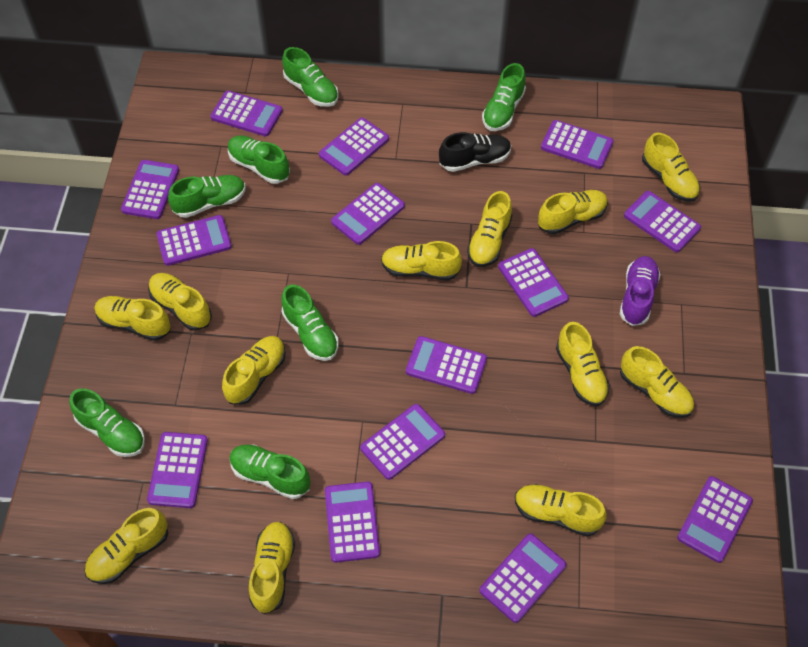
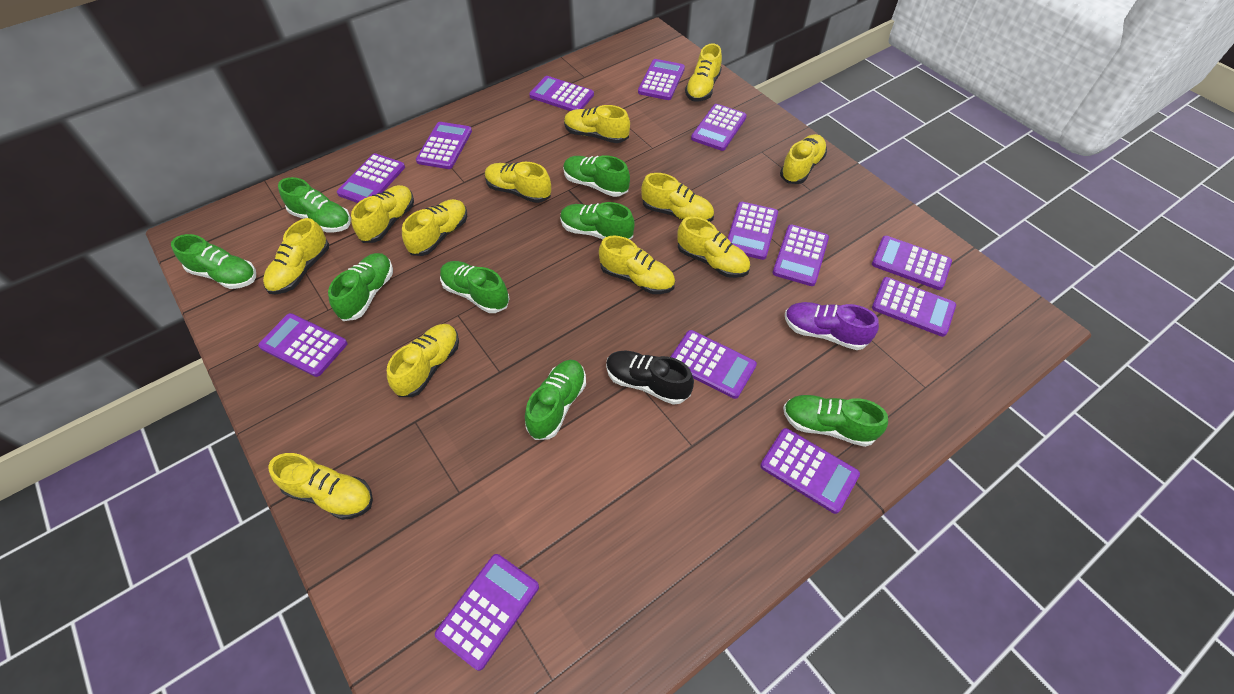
green shoe: [69,388,145,457] [168,175,246,218] [228,135,290,184] [229,444,310,499] [281,285,339,361] [282,47,339,107] [482,63,526,131] = 7 -> [171,234,256,289] [278,177,351,233] [328,253,393,321] [440,261,510,313] [525,360,586,440] [560,202,635,240] [563,155,630,197] [783,395,888,447] = 8
purple calculator: [121,160,179,219] [147,432,208,508] [156,215,232,266] [210,91,283,136] [319,118,389,176] [325,481,380,563] [331,183,405,245] [360,404,445,480] [406,336,487,394] [480,534,566,623] [498,248,569,317] [541,120,614,169] [624,191,701,252] [677,476,753,563] = 14 -> [258,313,347,377] [337,153,405,203] [416,122,472,169] [435,554,539,671] [529,76,594,111] [638,59,685,100] [671,330,757,399] [691,104,747,151] [728,202,778,260] [760,428,860,514] [773,225,829,286] [872,236,952,290] [872,277,956,337] = 13

